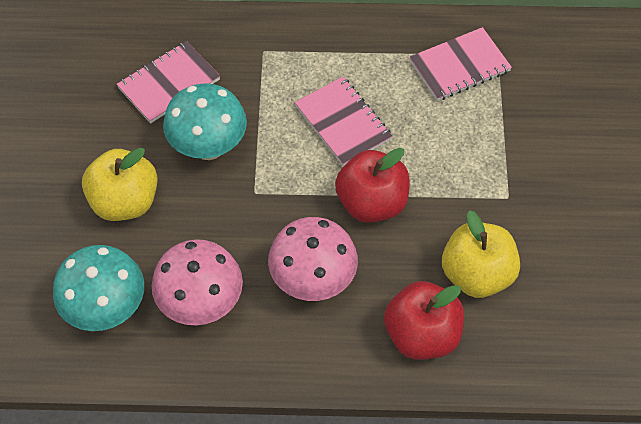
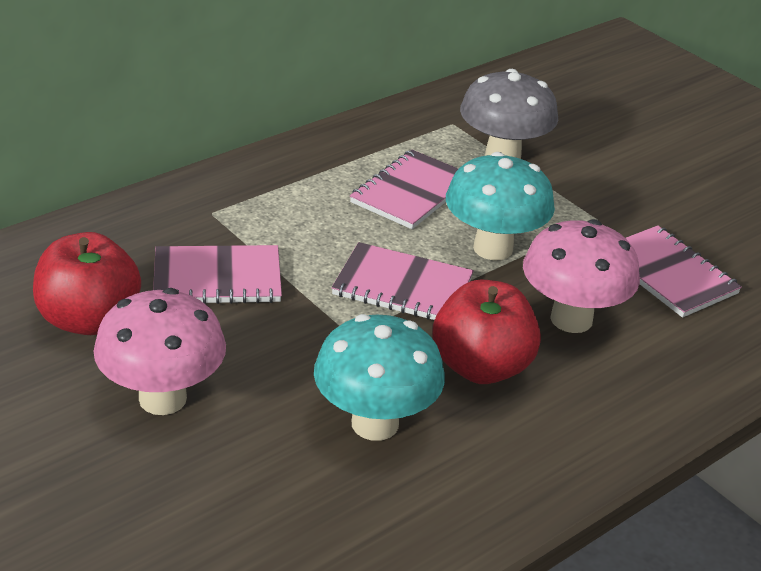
grey mushroom: none = 0 -> [460,69,558,159] = 1
pink notebook: [117,41,220,124] [295,77,393,166] [409,27,512,101] = 3 -> [153,245,282,304] [331,242,474,320] [350,150,458,229] [626,225,742,318] = 4
yellow apple: [82,148,158,221] [442,210,520,298] = 2 -> none = 0

